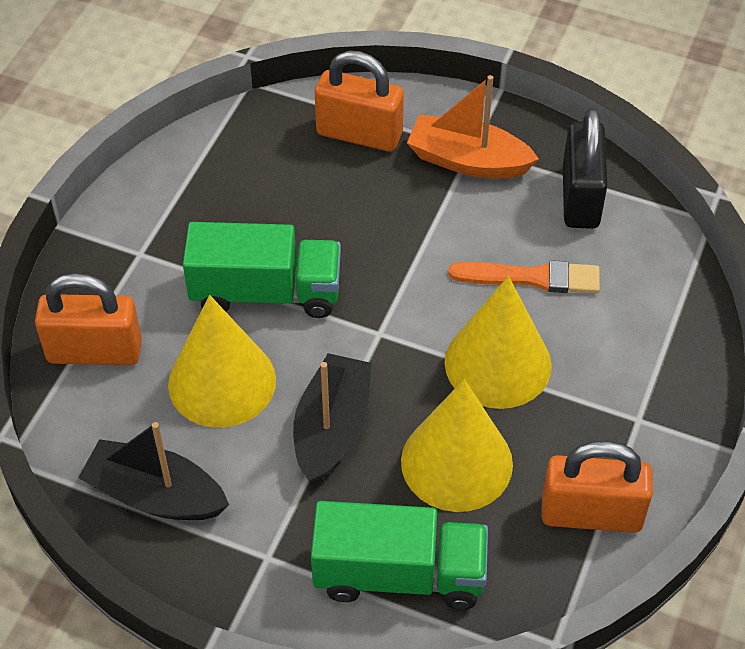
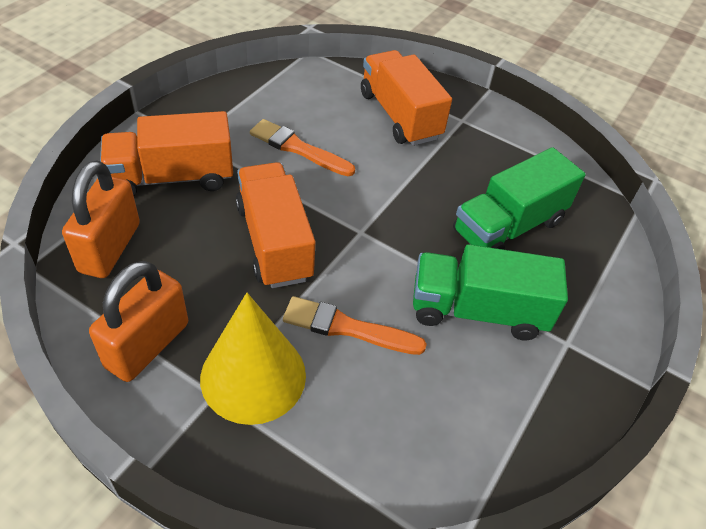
black boat: [78,422,229,520] [293,353,372,484] = 2 -> none = 0
black padlock: [563,108,608,229] = 1 -> none = 0
orange boat: [407,75,539,178] = 1 -> none = 0
orange brush: [448,260,600,294] = 1 -> [250,119,355,176] [283,296,427,355] = 2
orange padlock: [35,273,142,365] [315,51,404,151] [541,441,653,533] = 3 -> [62,160,140,278] [89,261,188,382] = 2
orange truck: none = 0 -> [100,111,233,195] [236,162,316,288] [361,50,452,146] = 3
yellow cone: [168,295,276,428] [401,379,513,512] [445,276,552,409] = 3 -> [200,293,306,425] = 1

